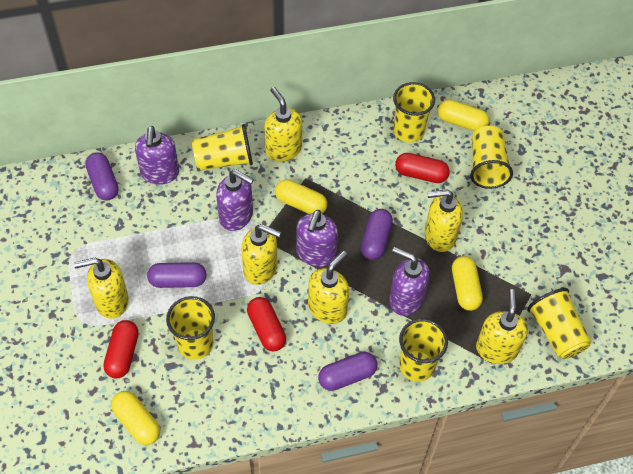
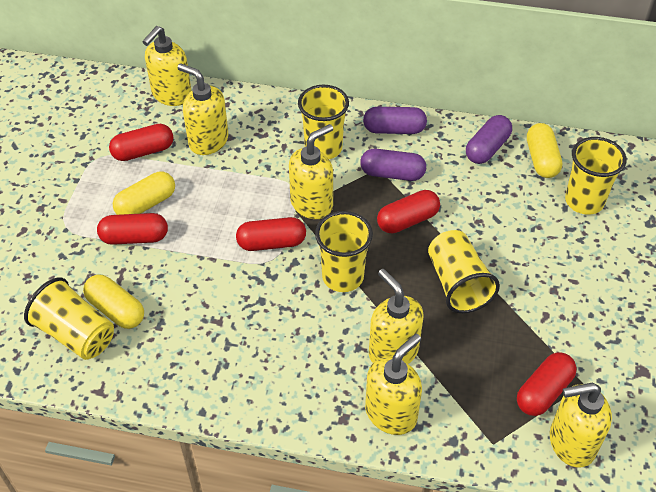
purple capsule: [85,152,118,200] [147,262,207,288] [318,352,377,391] [361,209,393,260] = 4 -> [360,149,426,181] [363,107,427,134] [466,115,512,164] = 3
purple soap dispenser: [135,126,179,185] [216,170,254,231] [296,210,338,267] [389,247,430,316] = 4 -> none = 0
red capsule: [104,320,139,378] [247,297,286,351] [395,153,450,183] = 3 -> [97,213,168,245] [109,124,174,161] [236,217,306,251] [377,190,440,233] [517,352,577,416] = 5
yellow capsule: [111,391,160,445] [275,179,327,214] [438,100,490,131] [452,256,483,311] = 4 -> [83,274,144,329] [113,171,175,215] [527,123,562,178] = 3
yellow cup: [166,296,215,360] [192,124,253,170] [393,82,435,143] [399,319,448,382] [470,126,513,189] [527,288,591,359] = 6 -> [24,277,114,360] [298,85,349,159] [315,211,373,292] [428,230,500,313] [565,137,627,215] = 5

